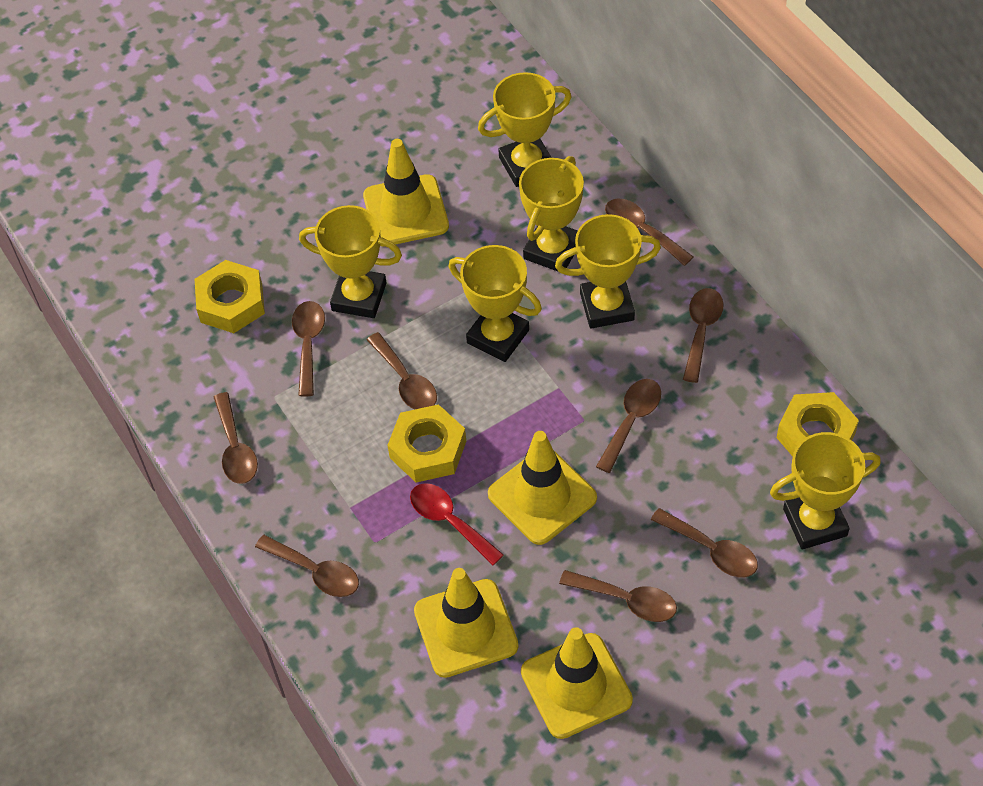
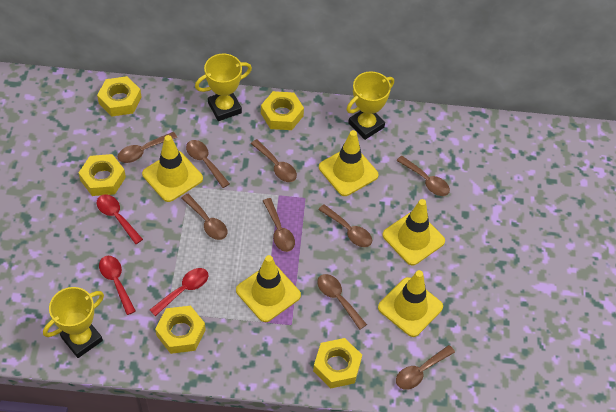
red spoon: [410,483,504,565] = 1 -> [97,194,143,244] [99,256,136,315] [150,268,208,316] = 3
yellow nut: [195,260,265,333] [387,404,466,482] [777,392,859,457] = 3 -> [79,154,126,196] [97,76,142,116] [155,306,206,354] [261,91,304,130] [313,338,362,389] = 5
yellow traffic cone: [363,139,449,247] [414,568,519,678] [488,431,597,545] [521,627,633,739] = 4 -> [142,135,203,202] [236,255,301,322] [319,130,378,196] [378,270,443,337] [382,199,445,265] = 5
yellow trophy: [299,205,402,318] [449,245,542,362] [478,72,572,187] [519,156,584,272] [555,214,661,329] [770,432,881,549] = 6 -> [43,287,104,358] [195,54,252,121] [346,71,394,140] = 3

